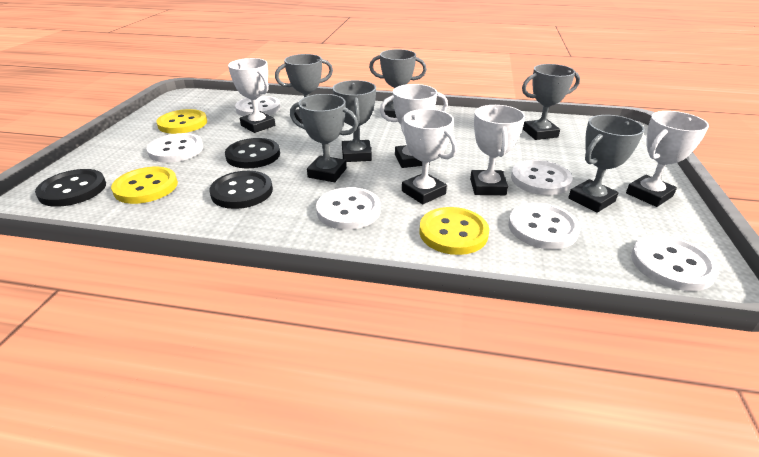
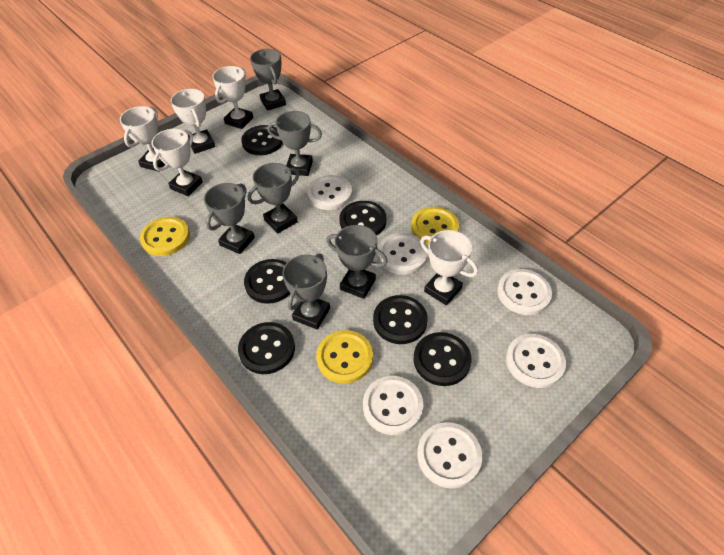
black button: [35,169,106,207] [209,171,273,209] [225,138,280,168] = 3 -> [238,322,295,374] [241,125,283,155] [244,259,291,304] [340,201,386,236] [373,295,428,344] [414,332,471,386] = 6

